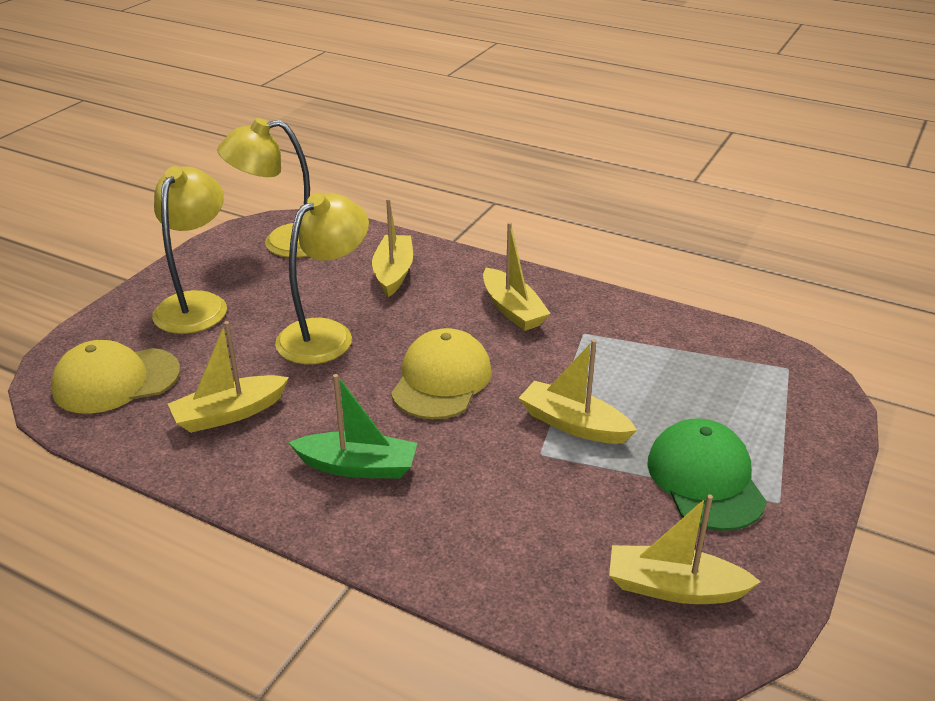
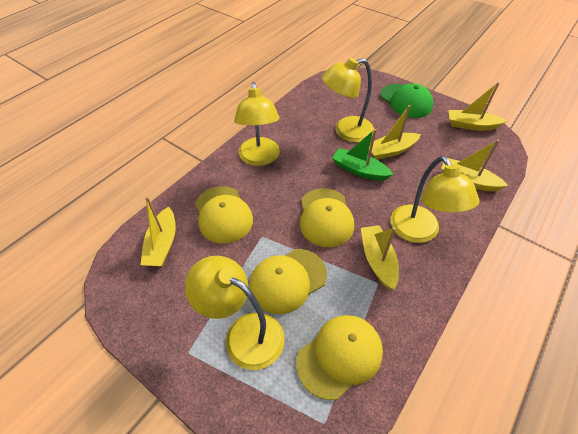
yellow cap: [51,340,180,414] [391,328,492,419] = 2 -> [195,186,253,244] [249,249,327,314] [296,315,383,400] [300,188,354,247] = 4
yellow lamp: [152,166,227,334] [217,118,310,258] [275,193,369,364] = 3 -> [185,256,285,370] [234,82,280,166] [322,58,374,142] [390,156,480,243] = 4

